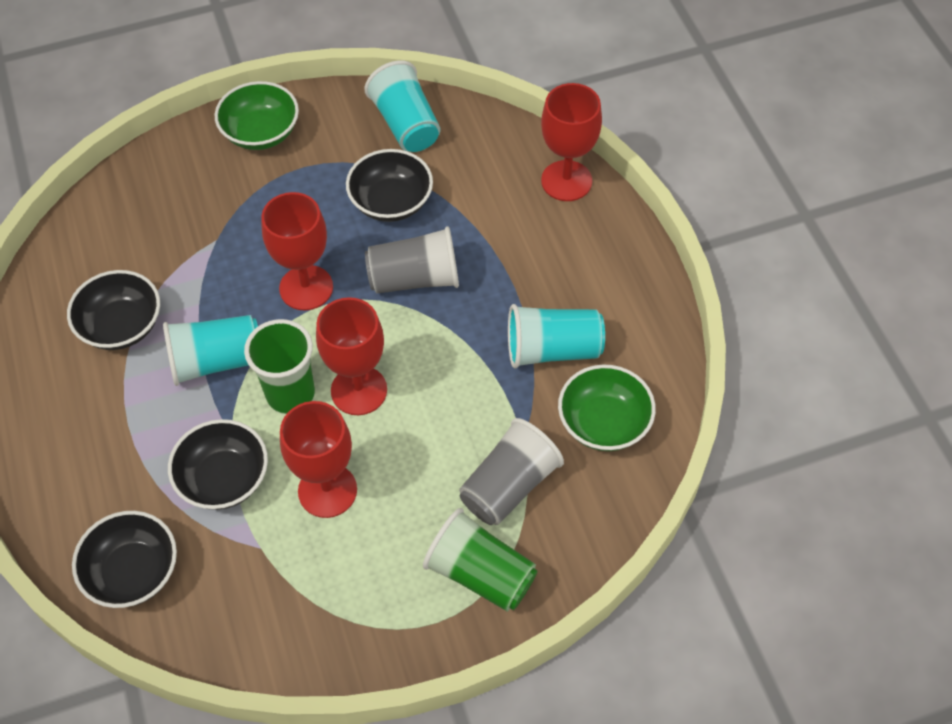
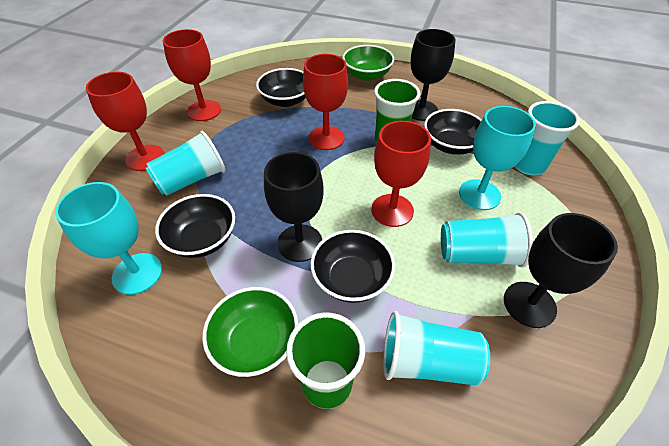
black goblet: none = 0 -> [264,152,324,262] [411,29,456,121] [504,213,618,328] = 3
grey cup: [365,226,459,294] [459,418,564,525] = 2 -> none = 0
turquoise cup: [163,315,258,386] [364,60,440,152] [508,304,605,369] = 3 -> [145,131,225,196] [383,311,490,386] [441,212,533,268] [515,101,580,175] = 4
turquoise goblet: none = 0 -> [55,182,162,295] [459,106,536,210] = 2

